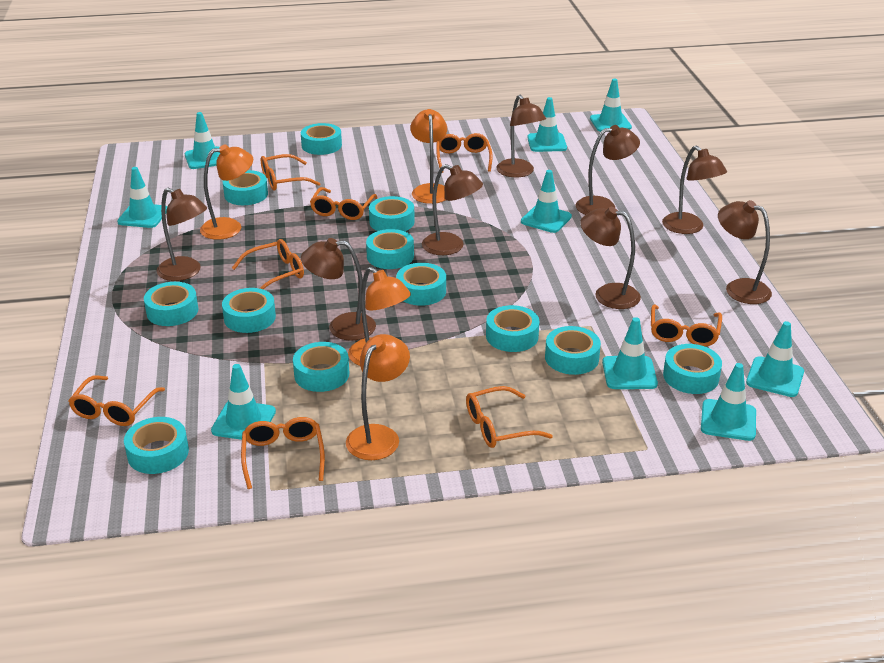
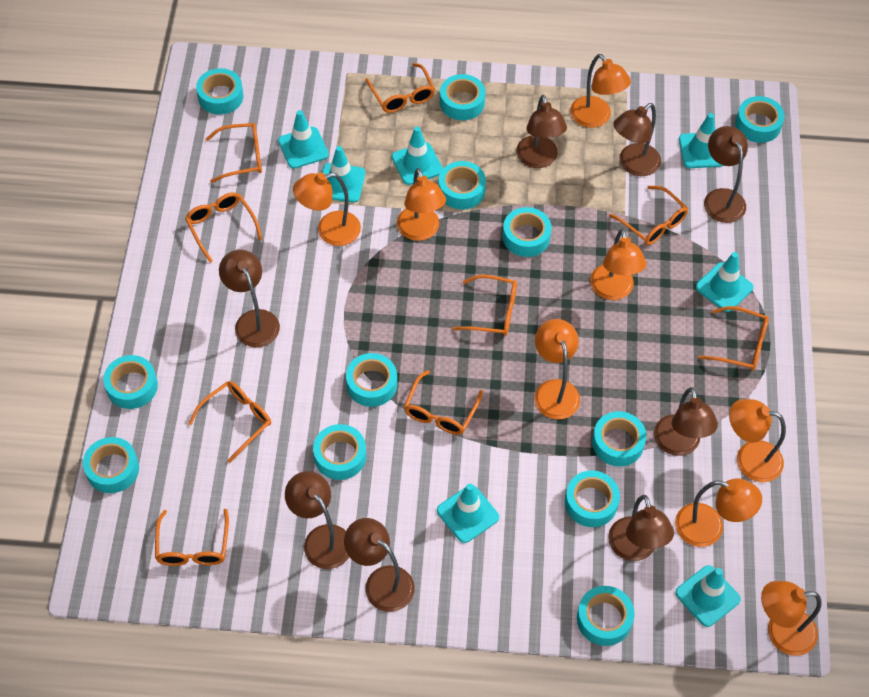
orange glasses: [68,375,165,426] [232,239,304,289] [241,417,325,489] [261,154,321,190] [310,187,378,220] [436,133,492,173] [466,386,553,448] [651,304,722,347] = 8 -> [155,509,229,566] [185,192,262,263] [188,381,271,463] [206,123,262,183] [365,63,435,113] [404,370,483,435] [452,275,517,336] [609,186,688,245] [698,306,769,371] = 9
orange lamp: [200,144,253,240] [346,334,410,460] [348,267,411,366] [410,109,447,204] = 4 -> [293,173,361,246] [397,168,446,241] [534,319,580,420] [570,54,631,128] [590,229,646,300] [675,479,762,547] [729,399,786,482] [761,581,821,656] = 8
turquoise traffic cone: [117,167,167,228] [185,112,220,169] [211,364,276,440] [521,170,572,233] [527,97,567,152] [590,79,632,132] [602,317,658,389] [701,363,756,441] [746,321,804,397] = 9 -> [278,110,329,169] [322,146,365,203] [391,126,443,185] [437,484,499,543] [675,565,741,627] [679,113,724,168] [696,252,754,312] = 7

